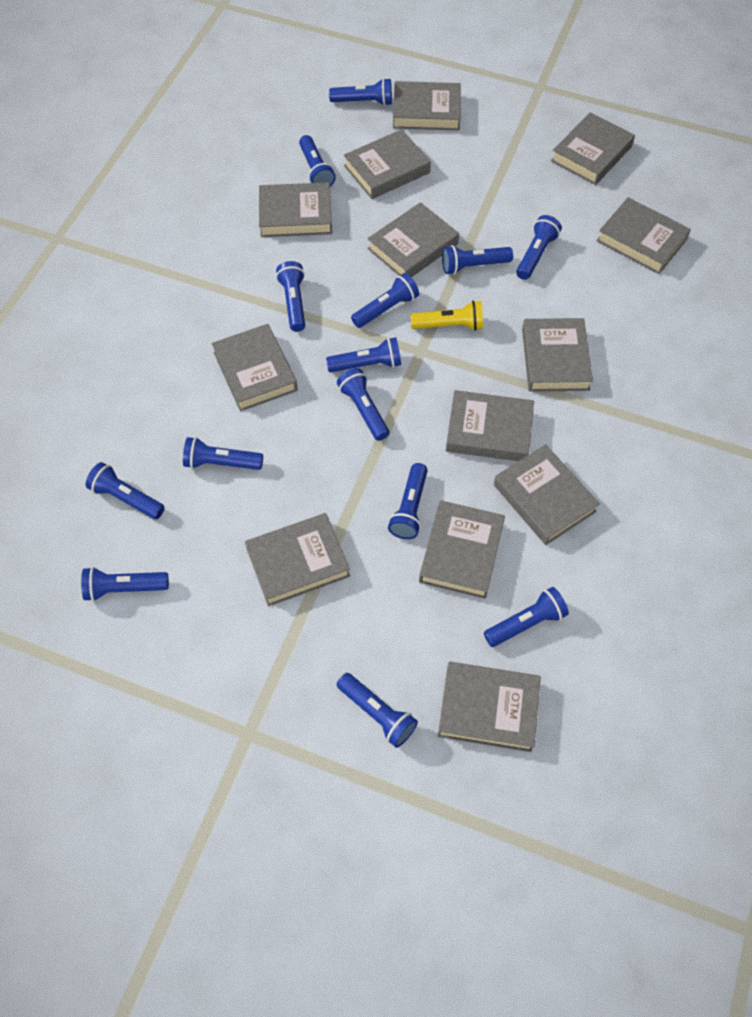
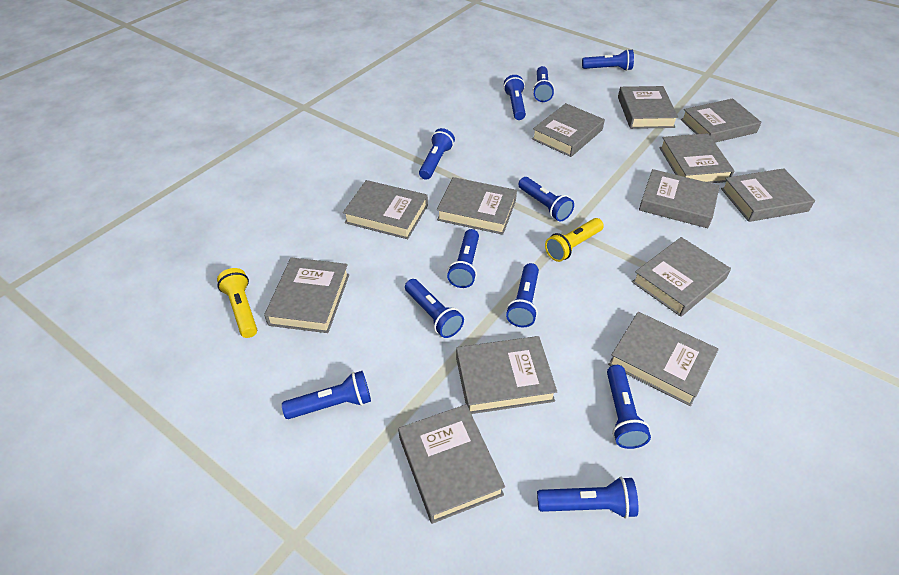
blue flashlight: [81,567,169,601] [86,462,165,519] [183,437,263,470] [276,261,305,332] [299,135,336,187] [326,337,401,372] [329,78,392,106] [337,368,389,441] [337,673,418,748] [351,273,419,328] [388,463,428,539] [442,245,513,275] [484,587,569,647] [516,215,562,280] = 14 -> [282,371,371,419] [405,279,464,338] [419,128,455,180] [447,229,479,288] [503,75,526,120] [506,263,539,327] [518,177,574,222] [533,66,554,102] [537,477,638,519] [582,49,634,71] [607,365,651,449] = 11
yellow flashlight: [411,301,483,331] = 1 -> [217,268,257,338] [545,218,604,262] = 2

